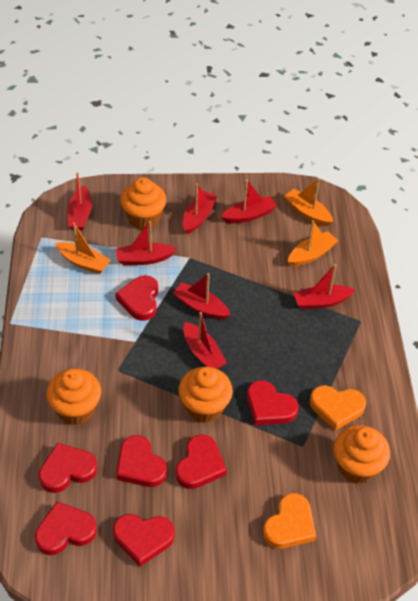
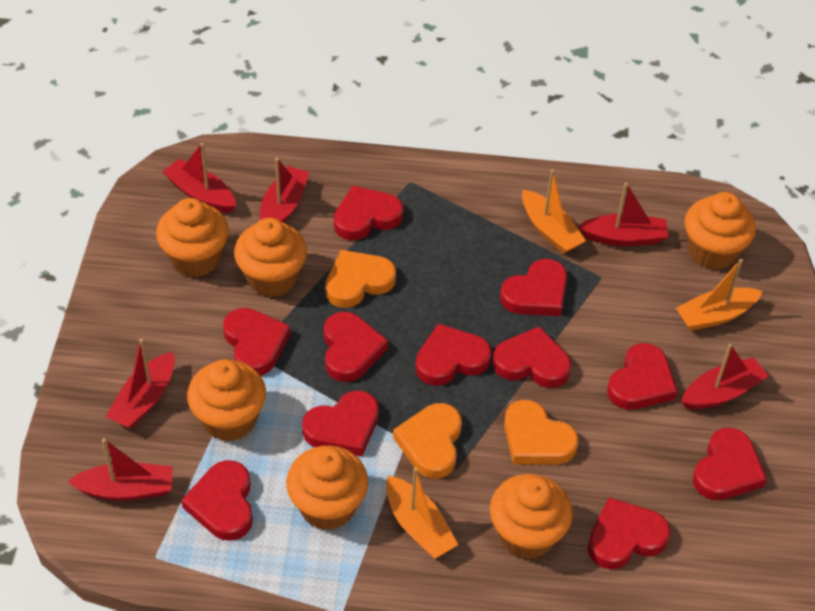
orange cupcake: [46,369,101,425] [120,177,167,229] [179,367,233,423] [334,425,390,483] = 4 -> [156,198,229,277] [187,359,266,442] [234,218,307,297] [286,446,369,530] [490,474,573,559] [685,192,756,270] = 6
orange heart: [263,493,316,549] [310,385,366,430] = 2 -> [325,250,396,308] [393,403,462,479] [504,400,579,465] = 3
red boat: [68,172,92,230] [116,221,177,265] [173,273,231,319] [183,183,217,234] [183,312,227,369] [221,179,277,223] [294,264,355,309] = 7 -> [67,438,173,501] [106,339,175,429] [163,143,236,213] [260,158,309,223] [578,183,668,246] [681,344,768,409] = 6
red heart: [35,501,97,555] [39,443,97,493] [113,514,175,566] [115,275,158,321] [116,435,167,487] [176,434,227,489] [247,380,298,425] = 7 -> [181,460,253,541] [223,308,291,376] [302,390,379,456] [324,312,388,382] [334,186,403,240] [415,324,492,386] [493,326,571,388] [500,259,567,316] [588,497,671,569] [607,343,678,410] [693,428,767,500] = 11

